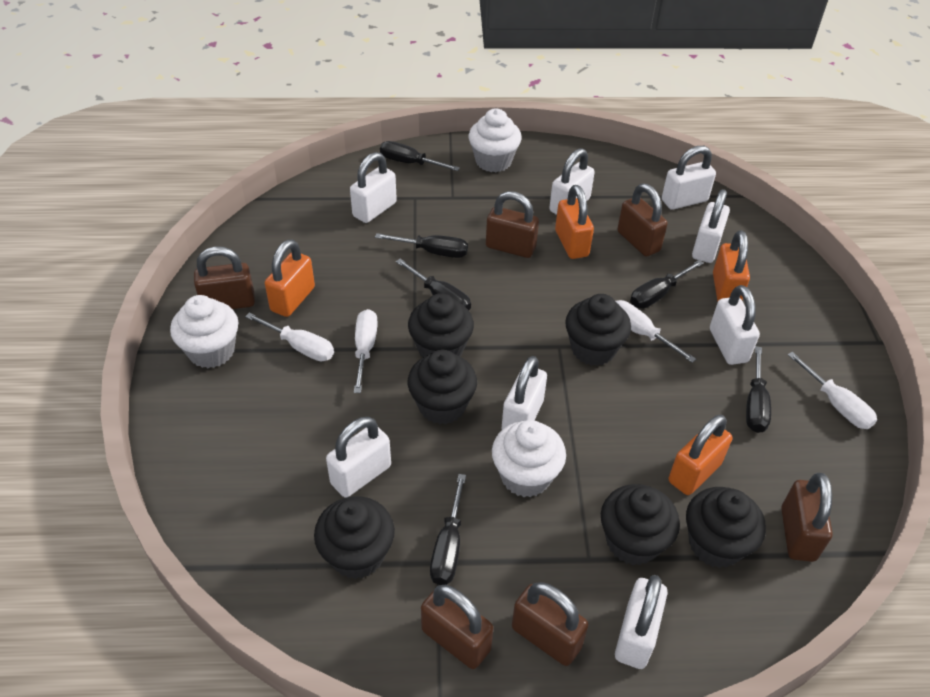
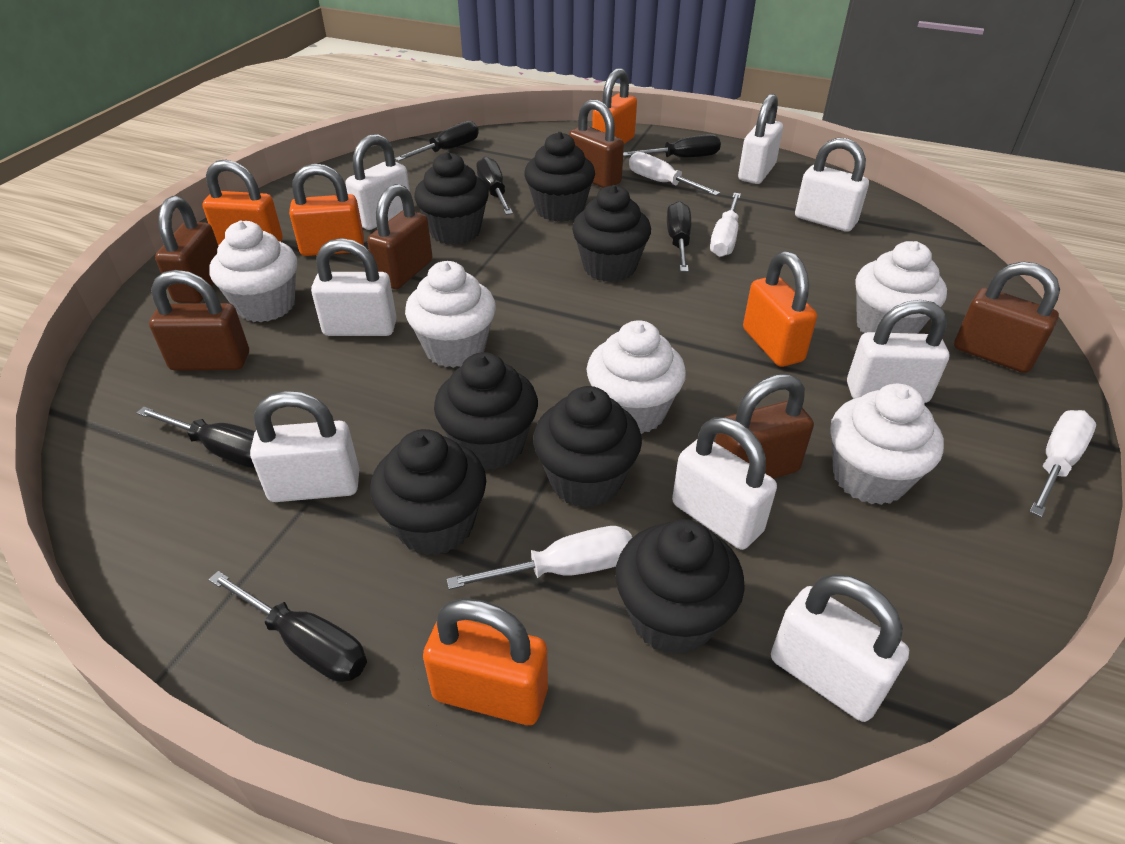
black cupcake: [314,496,395,579] [407,350,477,424] [408,293,474,358] [565,294,631,366] [601,484,680,565] [686,487,766,568] = 6 -> [370,429,486,555] [414,152,489,245] [434,352,538,470] [524,132,595,222] [533,386,642,508] [572,185,651,282] [615,519,745,655] = 7
orange padlock: [265,239,315,317] [555,185,594,259] [669,415,732,495] [713,230,750,302] = 4 -> [203,159,283,246] [289,163,364,256] [423,598,548,725] [592,68,637,144] [743,251,817,367] = 5
white cupcake: [170,295,238,368] [469,108,522,172] [492,420,566,497] = 3 -> [209,221,297,322] [405,261,496,368] [587,320,686,434] [830,384,944,505] [855,241,947,334] = 5

